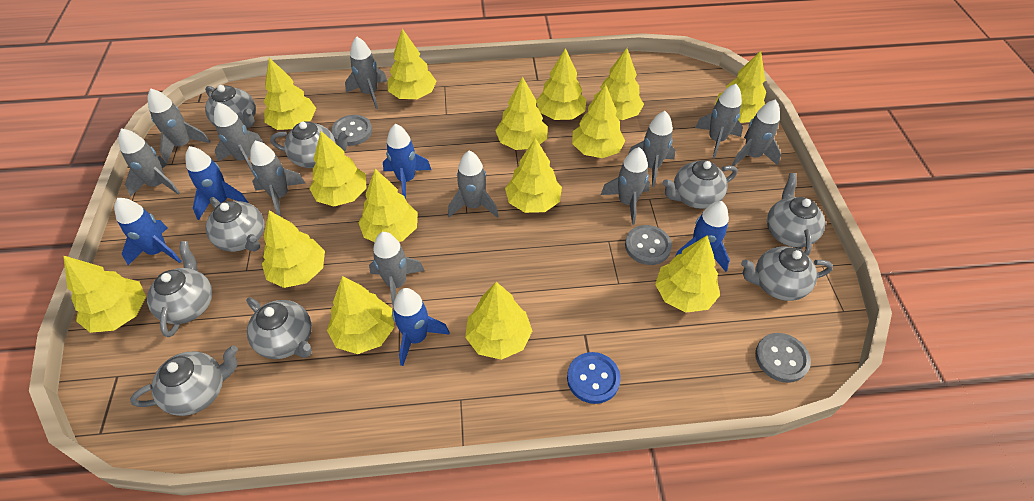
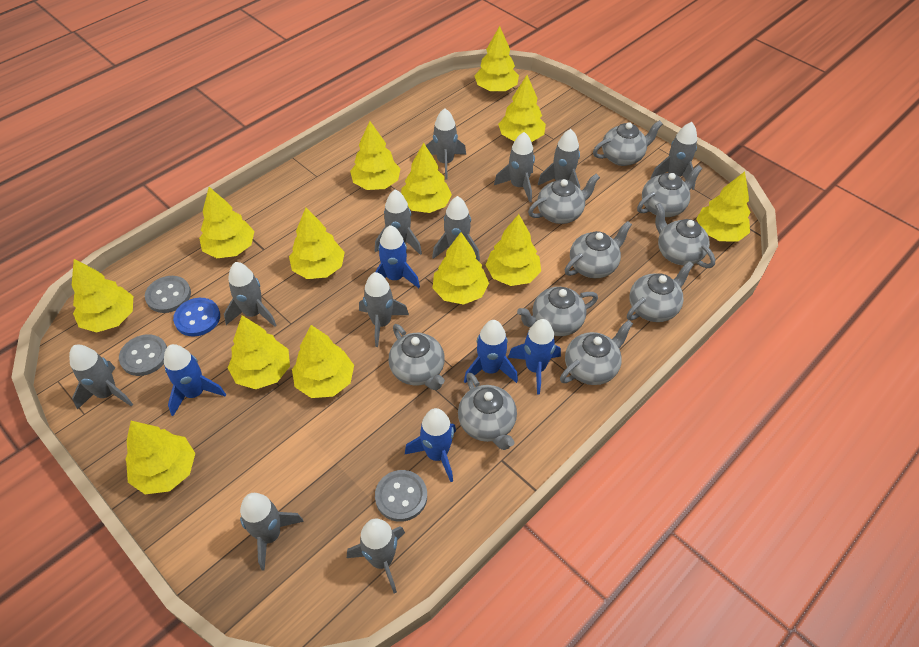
grey teapot: [130,345,238,416] [147,241,213,337] [205,85,256,128] [206,197,264,252] [246,298,312,359] [270,121,350,168] [663,160,737,209] [741,246,833,301] [767,173,825,256] = 9 -> [388,324,445,390] [458,372,517,450] [517,287,598,336] [528,174,600,224] [560,320,633,385] [565,221,632,278] [593,120,663,166] [627,261,694,322] [637,165,702,217] [655,203,715,268] = 10
yellow tree: [63,255,146,333] [262,210,325,288] [264,58,316,130] [309,131,366,206] [327,276,394,354] [358,169,418,242] [387,29,437,99] [465,282,532,360] [495,77,548,150] [505,138,562,213] [536,48,586,120] [572,84,625,158] [594,48,644,120] [655,236,720,313] [715,51,766,123] = 15 -> [72,259,133,332] [125,421,195,494] [199,187,254,258] [228,315,290,389] [289,208,345,279] [292,325,354,398] [350,121,401,190] [401,143,452,213] [433,232,489,305] [474,26,519,92] [486,214,541,286] [498,75,546,142] [696,171,751,242] = 13

